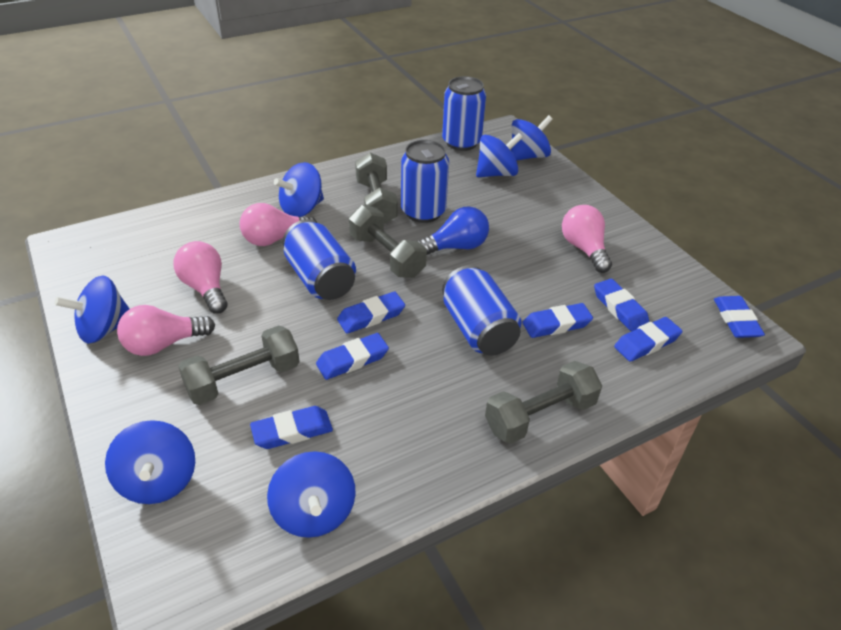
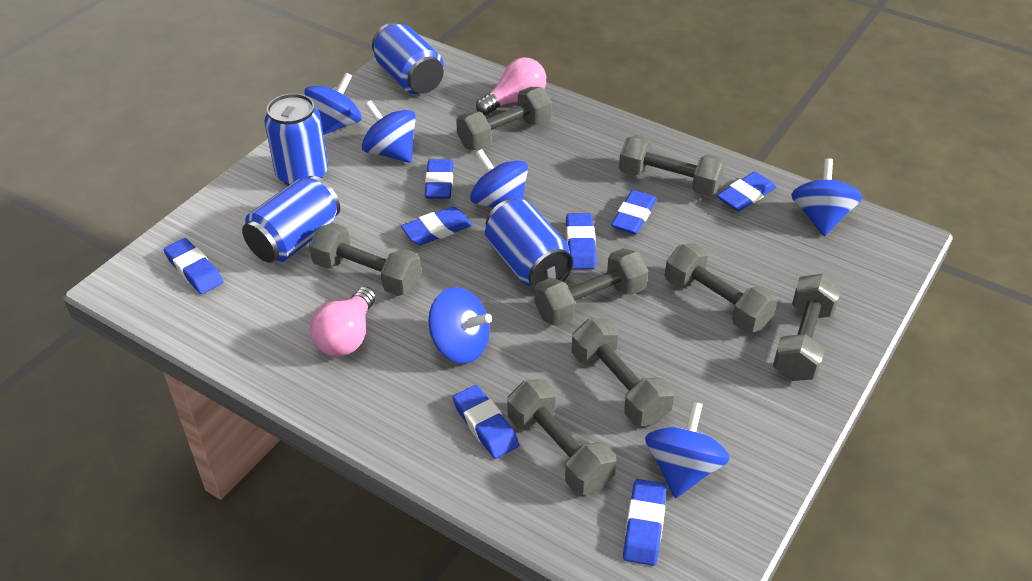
blue eraser: [250,406,333,449] [316,333,389,380] [337,292,405,334] [523,303,593,338] [594,279,649,332] [614,317,683,362] [714,296,765,338] = 7 -> [164,238,223,294] [401,206,473,245] [425,159,453,199] [453,385,519,459] [566,213,596,269] [611,190,657,235] [623,479,667,566] [717,172,776,211] = 8
blue light bulb: [418,206,489,255] = 1 -> none = 0
grey dumbbell: [178,325,300,405] [349,205,427,278] [355,153,398,224] [485,361,602,444] = 4 -> [309,223,422,296] [456,87,552,150] [508,379,616,495] [534,248,648,326] [572,319,674,426] [619,135,725,196] [665,243,778,333] [773,274,841,381] = 8
pink light bulb: [117,305,215,356] [174,241,228,313] [240,203,317,246] [562,205,612,273] = 4 -> [310,287,376,356] [476,57,546,115] = 2

